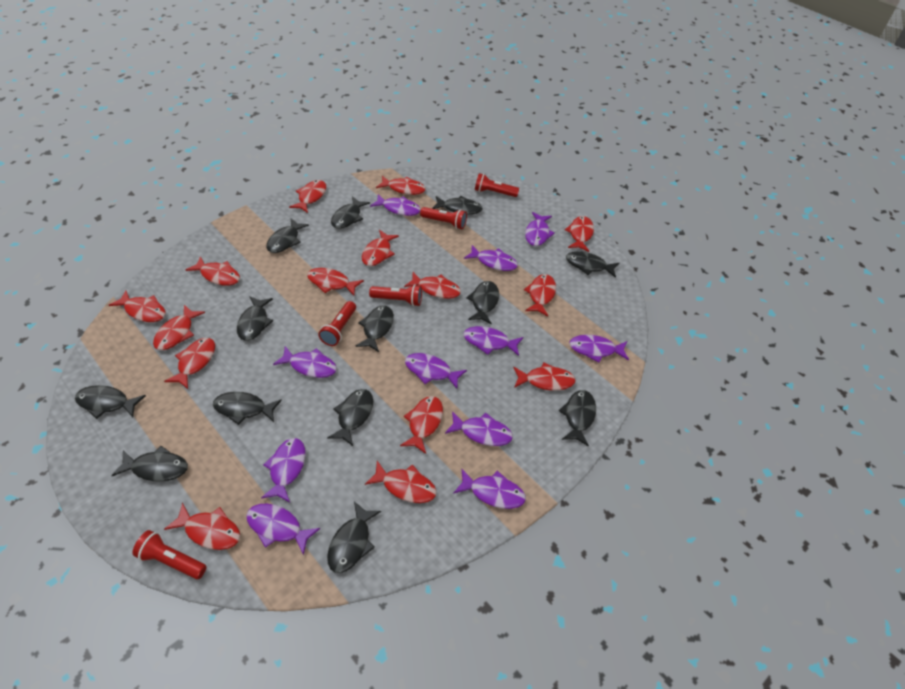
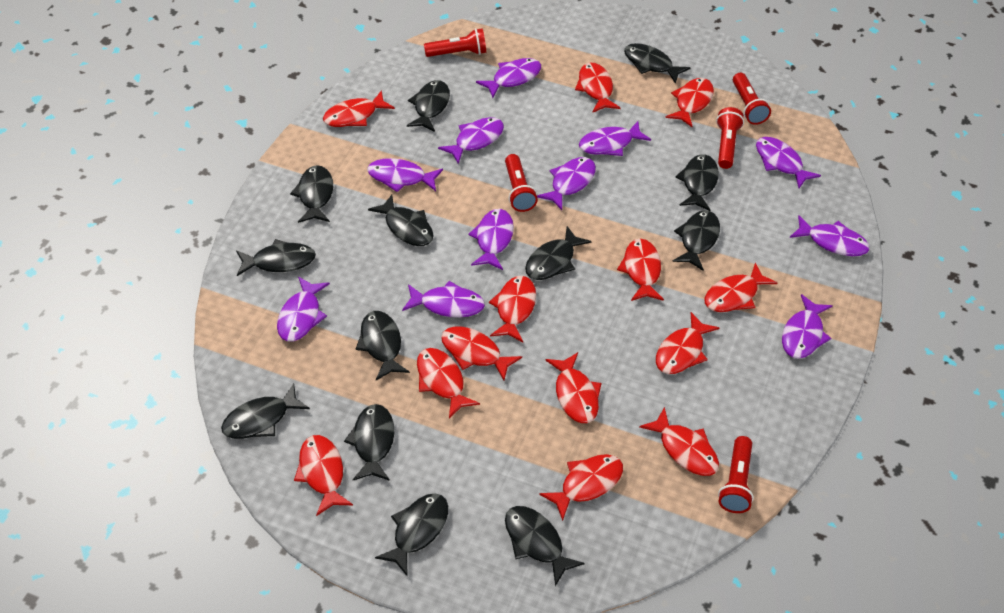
red fish: [109,290,166,322] [153,305,205,350] [164,338,215,389] [164,503,240,550] [186,256,240,286] [289,180,326,213] [307,268,364,296] [362,230,399,266] [365,461,437,503] [376,176,426,195] [400,396,443,454] [404,272,461,299] [513,362,576,391] [524,274,556,316] [565,216,594,252] = 15 -> [294,435,353,516] [323,90,395,127] [417,348,480,418] [441,326,522,381] [489,276,536,342] [539,454,623,521] [545,352,601,423] [575,63,621,113] [617,239,664,301] [639,407,719,476] [656,312,719,374] [665,78,714,127] [705,263,777,312] = 13

